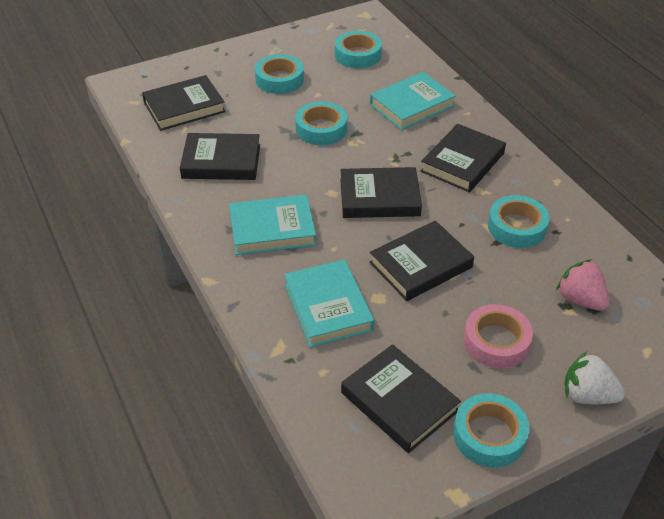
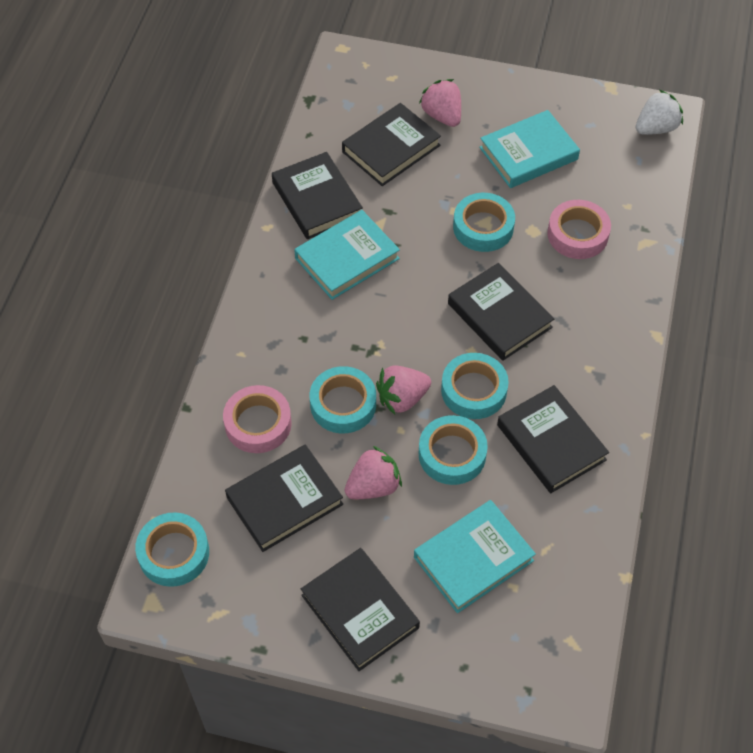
pink strawberry: [556,259,610,311] = 1 -> [345,446,402,499] [376,365,431,415] [419,79,461,127] = 3
pink tape: [464,304,533,368] = 1 -> [223,385,292,453] [547,200,611,259] = 2

